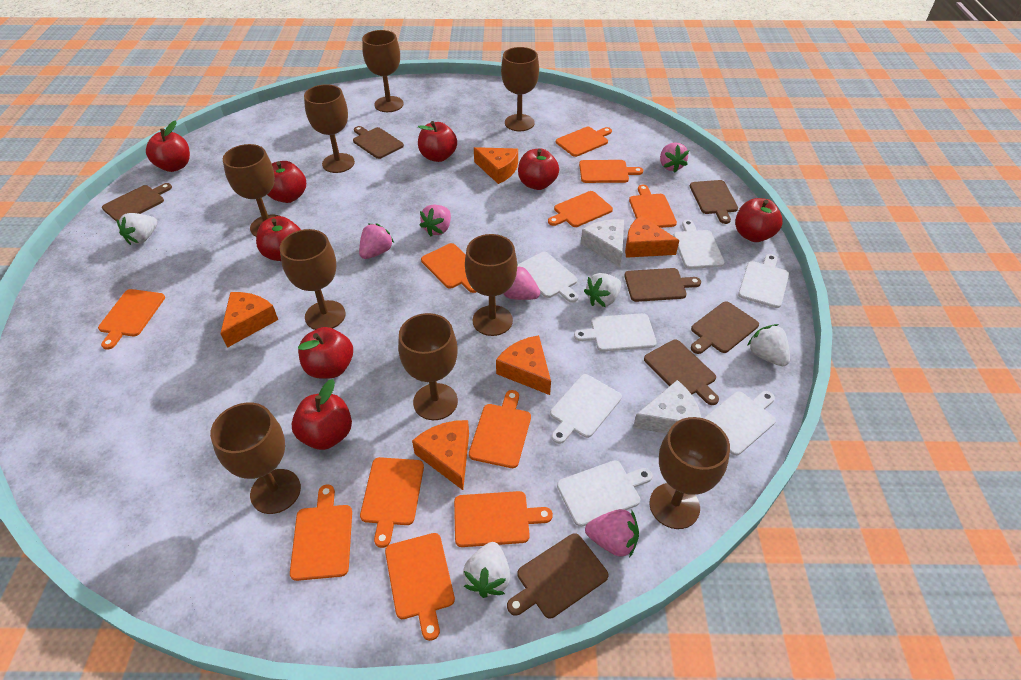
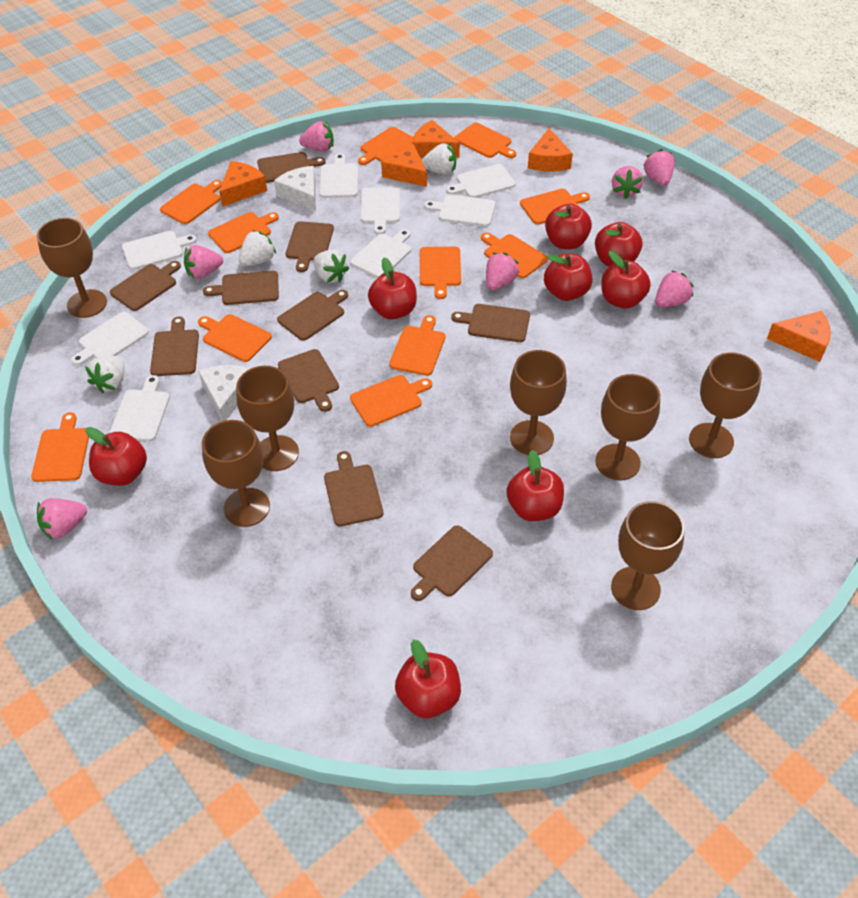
brown cutting board: [102,183,172,222] [353,126,404,159] [507,533,609,618] [624,268,701,302] [644,340,719,405] [690,180,738,224] [691,301,759,354] = 7 -> [110,261,181,311] [150,316,199,376] [203,271,279,305] [257,152,326,183] [277,290,348,341] [278,349,339,412] [286,221,334,272] [324,451,383,527] [411,525,493,601] [451,304,530,342] = 10
brown goblet: [210,402,301,514] [223,144,279,237] [280,229,346,330] [304,84,355,173] [362,30,404,112] [398,313,458,420] [465,234,517,336] [501,47,539,131] [649,417,730,529] = 9 -> [37,218,107,318] [202,420,270,527] [236,366,299,471] [510,350,567,455] [595,374,660,480] [611,501,685,610] [689,353,762,458] = 7
pink strawberry: [359,223,394,259] [419,204,451,236] [503,267,540,300] [585,509,639,558] [660,142,689,172] = 5 -> [37,498,87,540] [184,245,223,279] [299,121,334,152] [486,253,520,290] [612,166,643,199] [643,149,675,186] [655,270,694,307] = 7
white cutting board: [517,252,578,303] [550,374,622,444] [557,460,652,527] [574,313,657,352] [673,220,725,269] [704,391,776,456] [738,254,789,308] = 7 -> [71,312,149,365] [110,375,170,441] [122,231,197,270] [319,153,358,198] [350,229,411,278] [361,187,400,234] [424,194,495,226] [446,164,516,198] = 8

